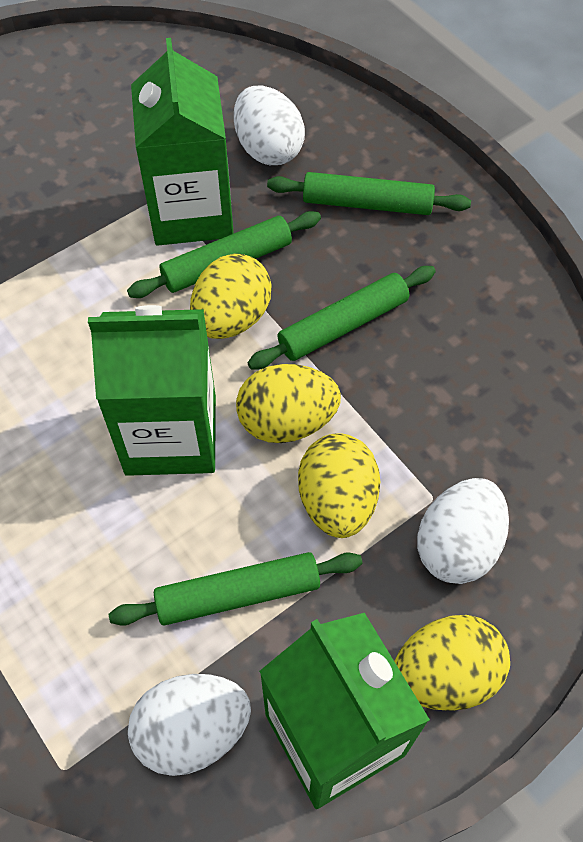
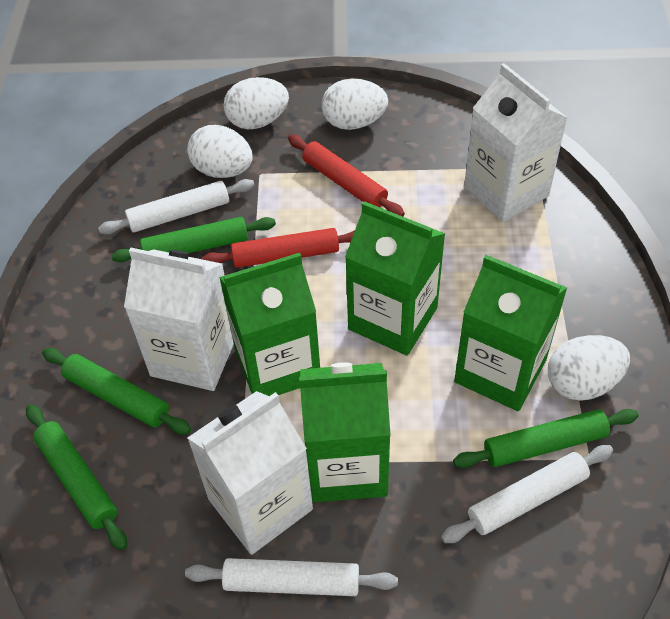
green carton: [88,305,216,476] [131,38,234,246] [259,613,430,809] = 3 -> [219,253,320,396] [299,362,390,503] [345,201,445,356] [454,255,567,411] = 4
red rolling pin: none = 0 -> [201,228,355,268] [288,135,405,216] = 2
white carton: none = 0 -> [124,247,234,391] [187,391,313,555] [464,63,567,222] = 3
white egg: [128,674,251,776] [234,86,305,165] [417,478,509,584] = 3 -> [187,125,253,178] [224,77,289,129] [322,79,388,130] [548,335,630,401] = 4
white rolling pin: none = 0 -> [98,179,254,235] [185,558,398,596] [441,445,613,543] = 3
yellow egg: [190,253,272,339] [236,364,341,443] [298,433,380,538] [394,615,510,711] = 4 -> none = 0

